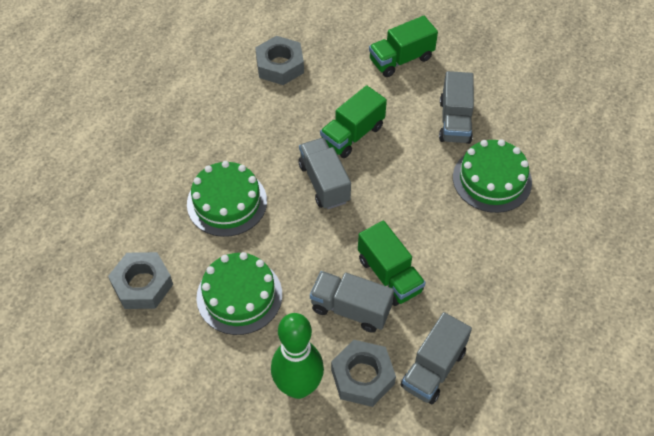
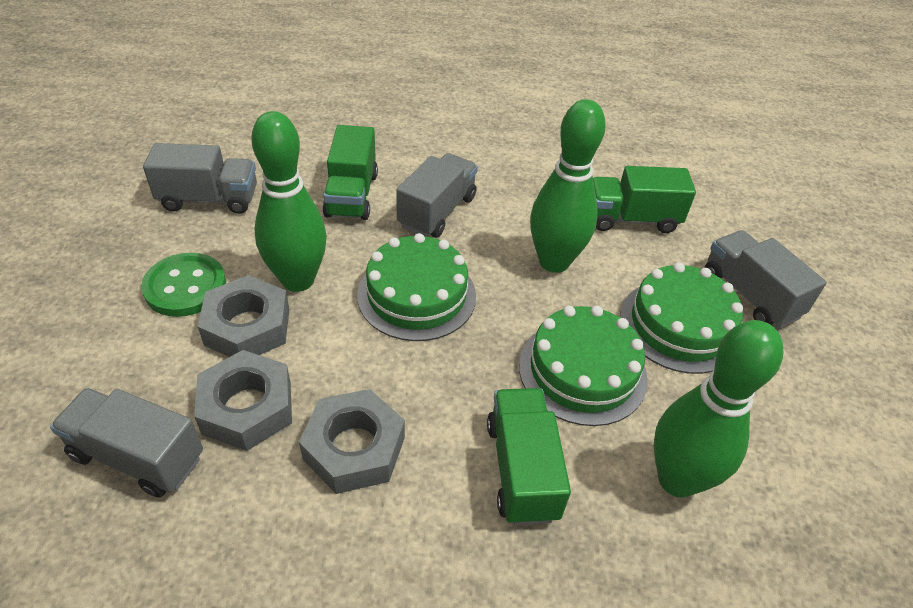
green bowling pin: [271,313,324,399] = 1 -> [251,111,327,292] [530,99,605,273] [654,320,783,498] = 3
green button: none = 0 -> [141,252,226,317] = 1

